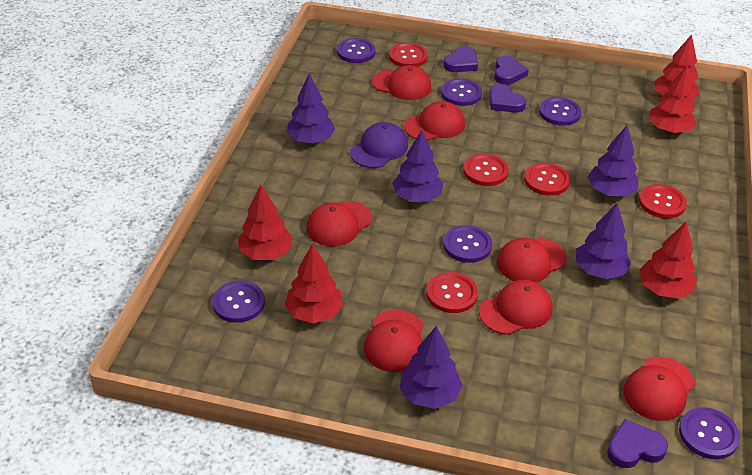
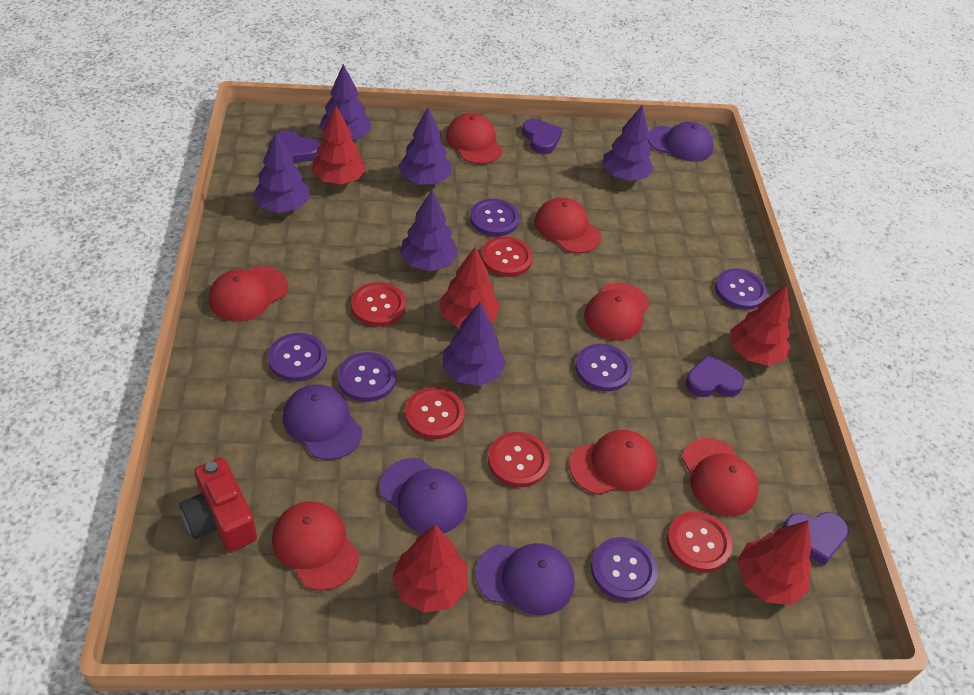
purple cap: [350,122,408,168] = 1 -> [283,384,362,460] [380,458,468,534] [476,543,575,615] [648,122,714,162] = 4
purple tree: [287,73,335,143] [392,130,443,202] [400,326,463,409] [576,203,631,279] [588,125,638,196] = 5 -> [253,132,309,213] [319,64,371,140] [398,107,452,185] [400,190,458,271] [443,302,506,386] [603,105,654,181] = 6
red camera: none = 0 -> [179,458,257,552] = 1

